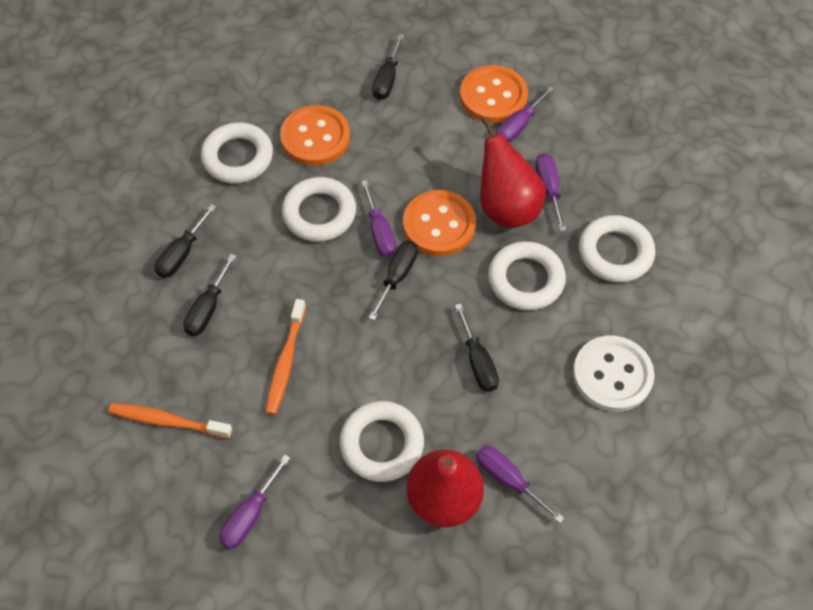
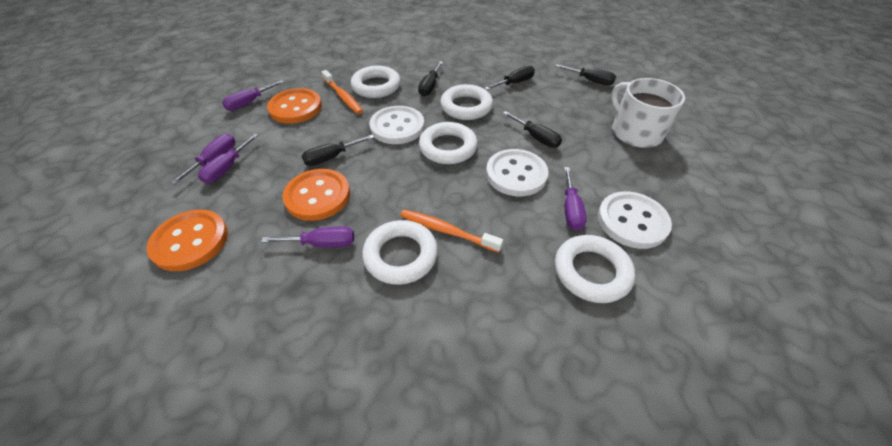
red pear: [406,449,484,527] [480,116,546,228] = 2 -> none = 0
white button: [573,336,655,412] = 1 -> [370,106,424,144] [486,149,549,196] [598,191,672,249] = 3
white mug: none = 0 -> [611,78,685,148] = 1

